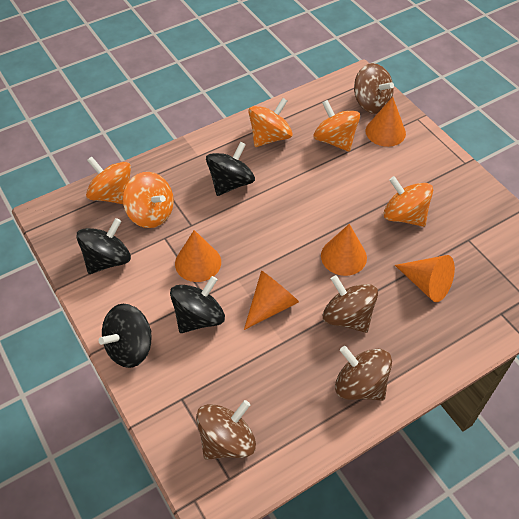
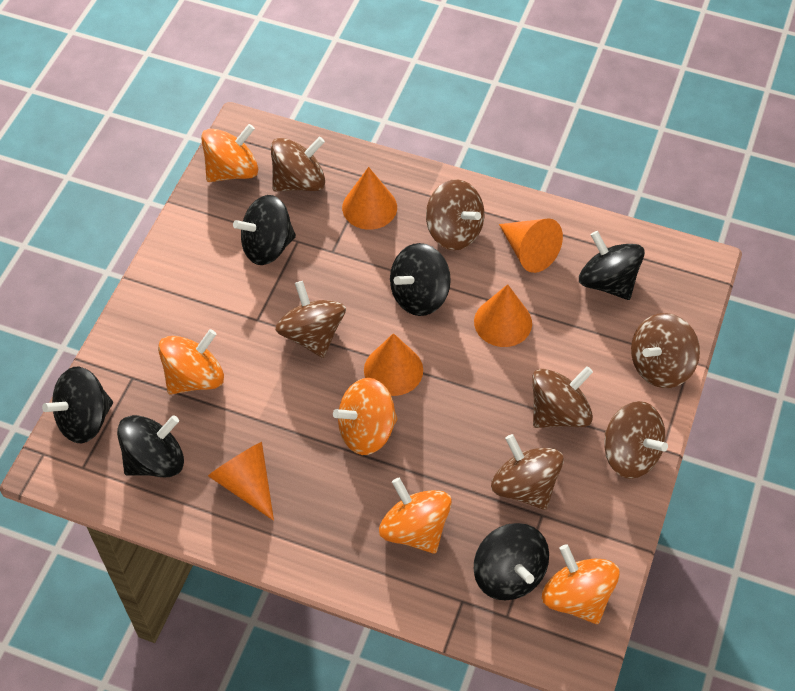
black spinning top: [77,218,131,274] [98,304,151,368] [170,276,225,333] [206,142,255,196] = 4 -> [42,367,113,443] [117,415,184,477] [233,195,296,265] [390,243,451,316] [474,523,549,601] [579,231,645,300] = 6
brown spinning top: [196,400,256,460] [323,275,378,333] [335,346,392,401] [354,63,394,114] = 4 -> [271,136,325,191] [275,281,346,358] [426,180,484,250] [491,434,563,510] [532,366,593,428] [605,401,668,479] [631,313,700,388] = 7

